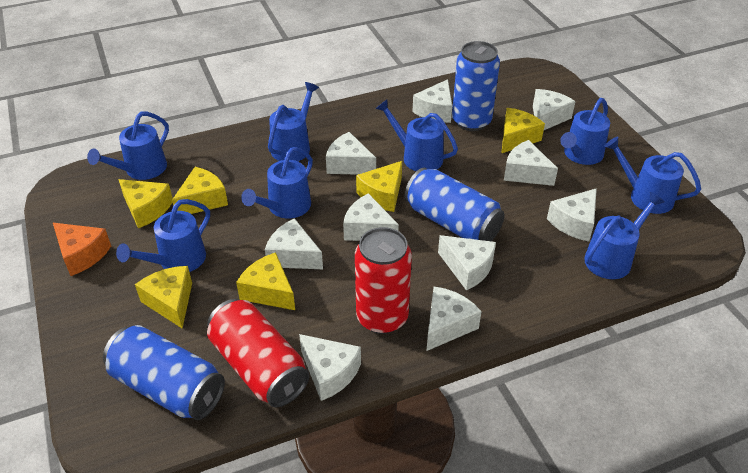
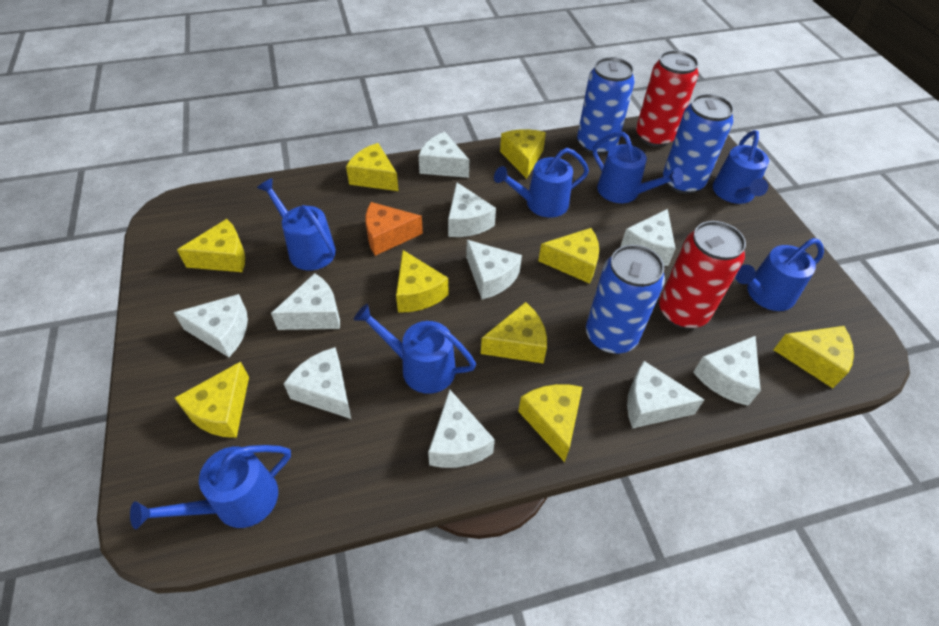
blue watering can: [87,111,169,180] [116,199,210,272] [241,147,313,219] [268,82,319,161] [376,99,458,171] [560,98,610,165] [584,192,665,279] [604,137,701,214] = 8 -> [130,445,291,529] [257,178,336,270] [354,304,476,394] [494,148,589,218] [593,132,683,203] [713,130,769,204] [735,238,824,311] = 7
yellow cheese: [118,179,173,228] [135,266,192,329] [172,167,228,214] [236,252,295,310] [356,161,402,212] [502,108,545,153] = 6 -> [175,362,249,438] [177,219,245,272] [346,143,399,191] [396,250,448,313] [481,302,547,364] [500,129,546,179] [518,384,582,462] [538,228,599,284] [774,326,854,388] = 9

